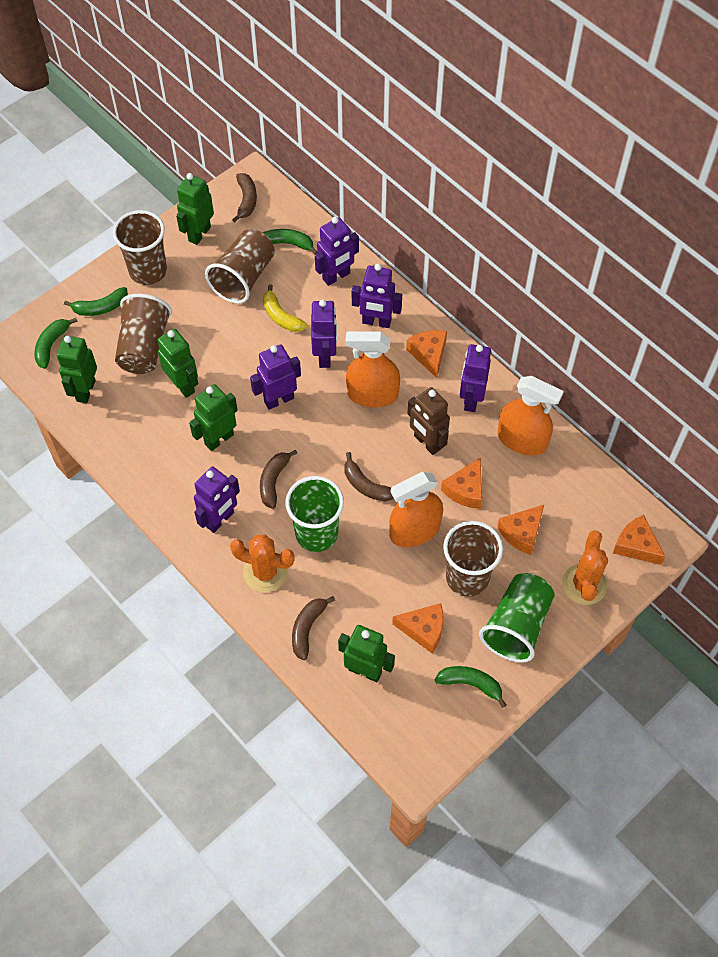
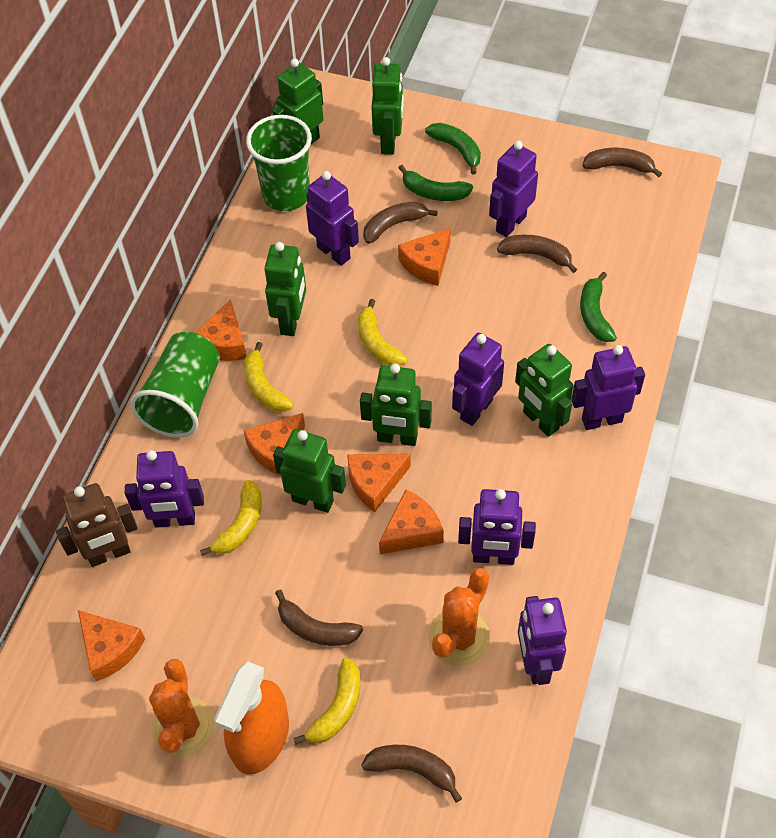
brown banana: [232,173,257,223] [260,450,298,509] [292,596,335,660] [344,452,394,501] = 4 -> [275,590,363,646] [361,745,462,802] [363,202,438,244] [497,235,577,273] [582,148,662,177] = 5
brown cup: [113,210,167,285] [115,294,172,374] [205,229,275,304] [443,521,503,597] = 4 -> none = 0
green banana: [34,318,78,369] [64,287,128,316] [263,229,317,254] [435,666,506,708] = 4 -> [399,165,473,201] [425,123,481,175] [580,272,617,342] = 3
green robot: [57,335,97,404] [157,329,198,398] [176,173,214,245] [189,384,238,451] [338,625,395,682] = 5 -> [264,242,306,336] [272,58,323,144] [273,429,346,513] [360,364,432,446] [371,57,404,155] [515,344,573,437] = 6
orange cheese: [392,603,444,654] [406,330,447,378] [441,457,482,509] [497,505,544,555] [613,515,665,565] = 5 -> [78,610,145,681] [196,299,247,361] [244,413,305,476] [347,454,411,512] [379,490,444,554] [398,228,451,286] = 6
orange spray bottle: [345,331,400,407] [389,472,443,547] [498,376,564,456] = 3 -> [214,662,289,775] = 1
purple robot: [194,467,240,533] [250,344,301,410] [311,299,337,368] [315,217,359,286] [352,264,402,328] [460,344,491,412] = 6 -> [125,450,204,528] [306,171,359,266] [452,333,504,426] [458,489,536,565] [489,141,538,237] [518,596,567,685] [571,345,645,430] = 7
yellow banana: [263,284,307,332] = 1 -> [200,480,262,556] [244,342,294,412] [294,658,361,745] [358,299,408,366] = 4

